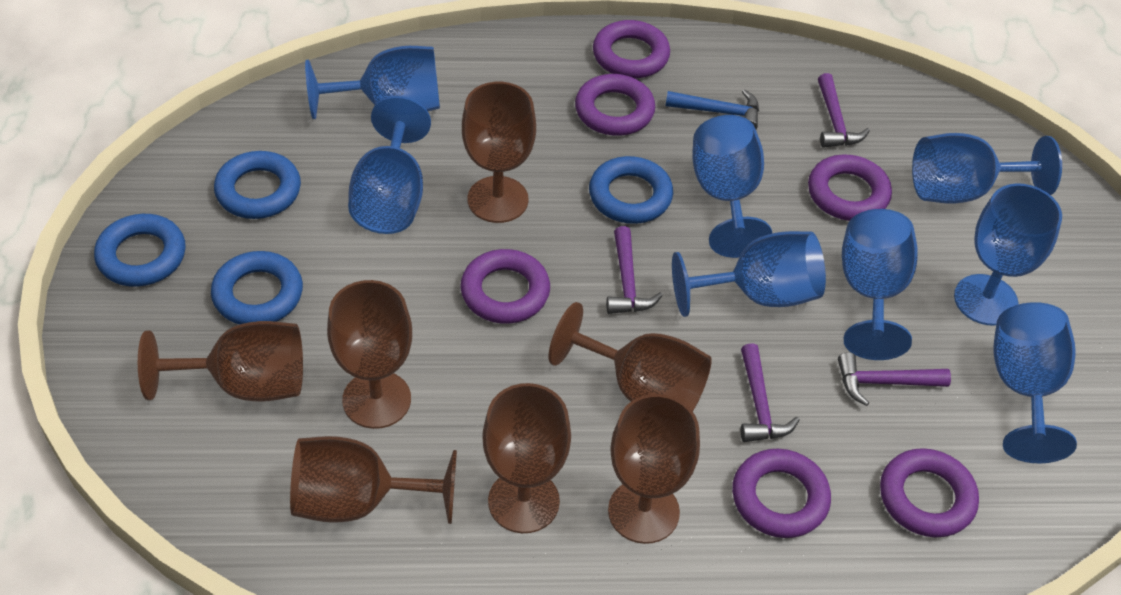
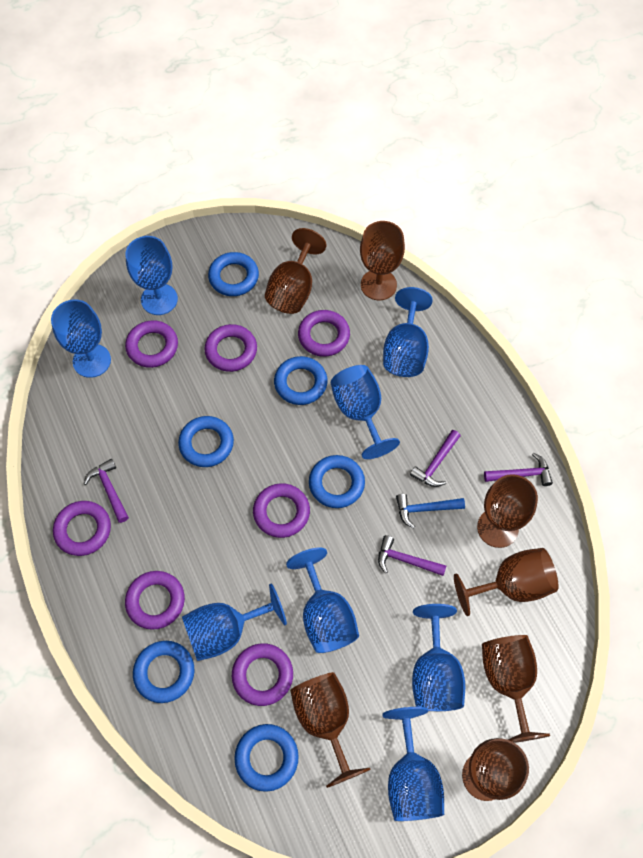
blue ring: [94,214,186,287] [211,251,303,325] [214,151,301,219] [589,156,673,224] = 4 -> [133,641,194,703] [178,416,234,467] [208,252,259,296] [234,724,299,792] [274,356,328,405] [309,455,365,508] = 6
purple ring: [461,249,550,324] [575,74,655,136] [593,20,670,78] [732,449,831,538] [808,154,892,221] [880,448,979,537] = 6 -> [53,501,111,556] [125,320,178,368] [125,571,185,630] [204,324,257,372] [232,643,293,706] [253,483,310,538] [298,310,350,357] = 7

